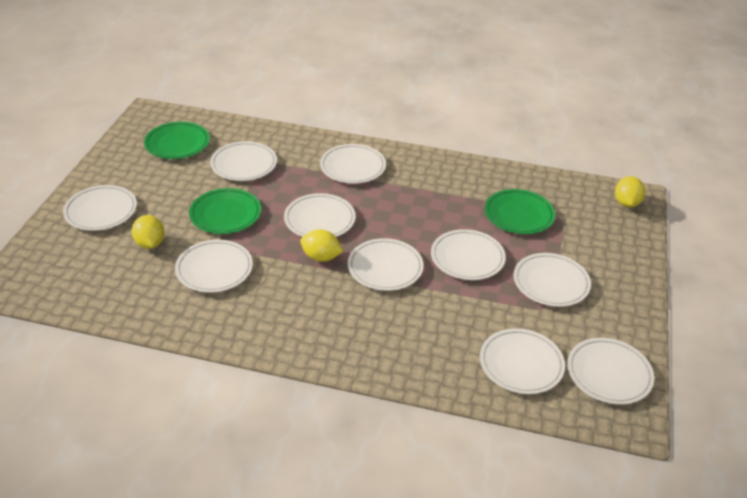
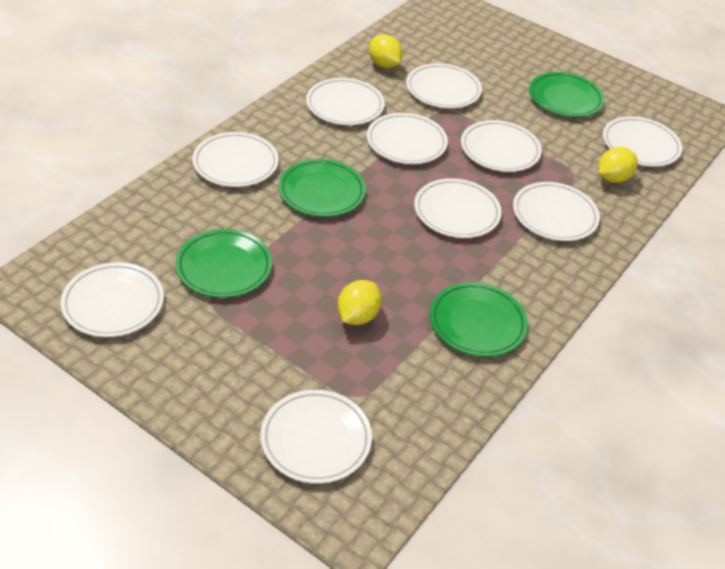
green plate: [144,122,210,159] [189,188,261,234] [485,189,555,234] = 3 -> [175,229,272,298] [278,159,366,217] [430,282,528,357] [529,72,604,117] = 4

